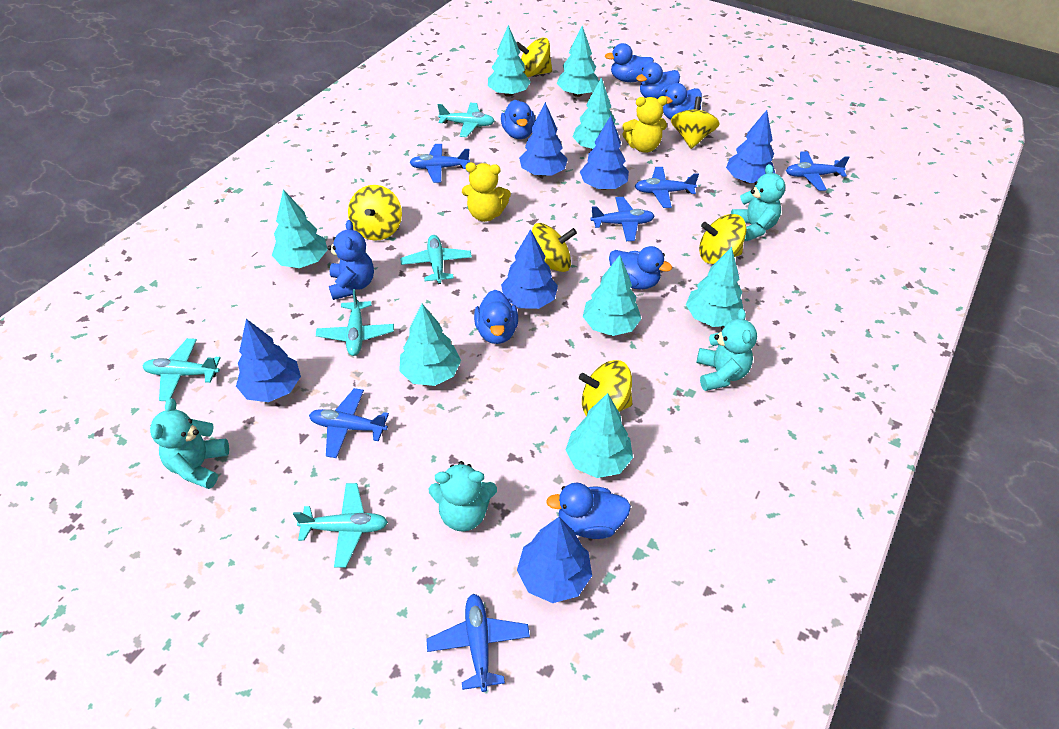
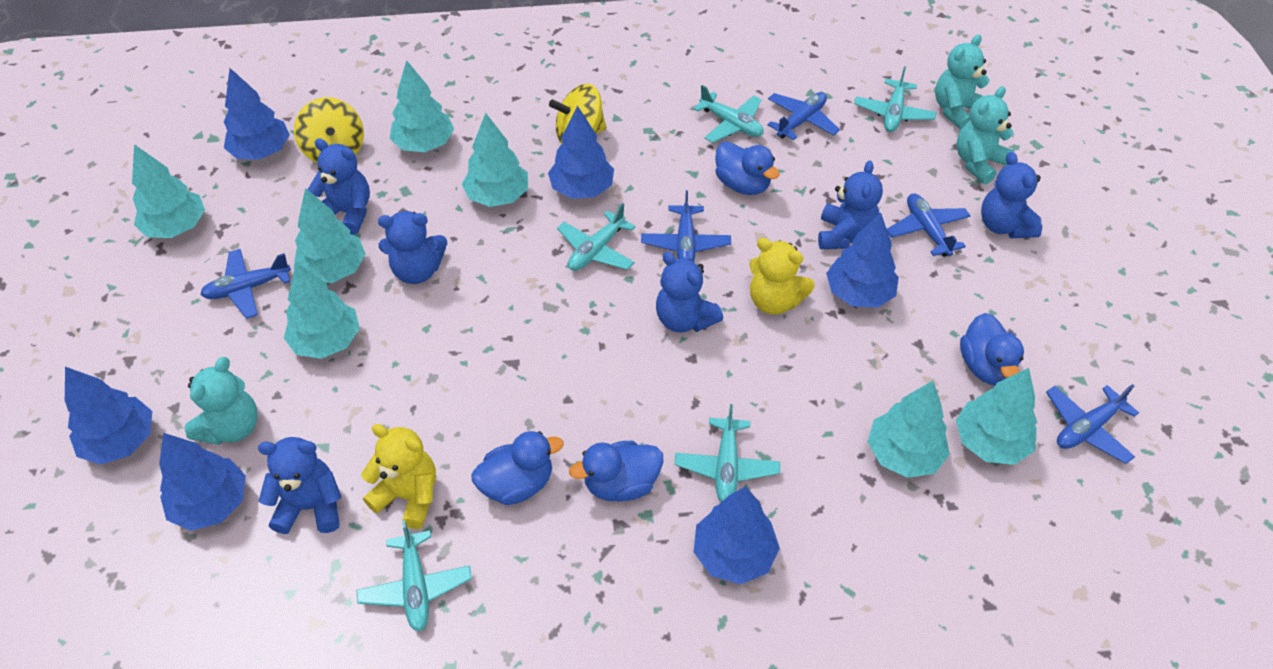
blue duck: [474,290,518,344] [501,100,536,139] [546,483,631,539] [605,43,654,82] [609,246,672,290] [636,62,680,99] [663,83,702,120] = 7 -> [472,431,564,505] [569,441,663,501] [715,141,780,195] [960,313,1024,385] = 4
blue plane: [309,388,389,458] [409,144,470,183] [426,594,530,692] [591,197,655,241] [635,167,699,208] [786,151,850,191] = 6 -> [200,249,291,319] [641,190,731,262] [767,92,840,140] [887,193,971,257] [1046,384,1139,464] = 5
blue teddy bear: [327,220,374,300] = 1 -> [258,437,342,534] [308,138,370,235] [378,211,447,284] [656,252,723,332] [818,160,883,249] [981,152,1042,238] = 6
turquoise teddy bear: [150,398,229,489] [429,461,497,531] [696,309,757,391] [731,164,785,241] = 4 -> [184,357,258,445] [935,35,990,129] [956,86,1014,184] = 3
turquoise tree: [272,189,328,268] [399,304,461,386] [488,25,531,97] [557,26,599,97] [566,393,633,478] [573,77,618,150] [583,255,641,336] [686,247,743,327] = 8 -> [132,144,205,238] [284,262,360,359] [294,188,365,283] [390,60,454,152] [462,113,528,207] [868,381,950,478] [956,368,1037,465] = 7
yellow spinning top: [348,185,402,241] [517,38,552,77] [532,223,577,272] [579,360,632,416] [671,97,719,149] [699,214,746,264] = 6 -> [294,97,364,163] [549,84,606,144] = 2

